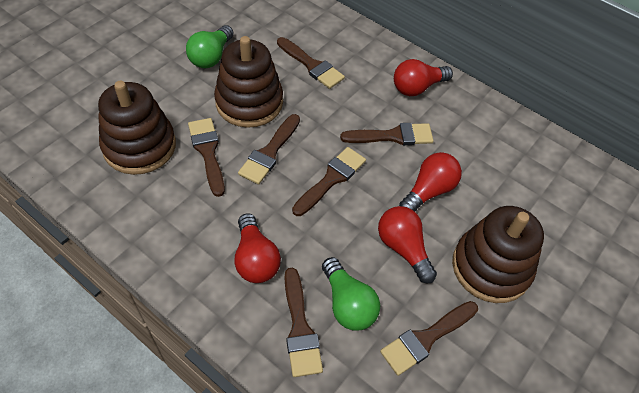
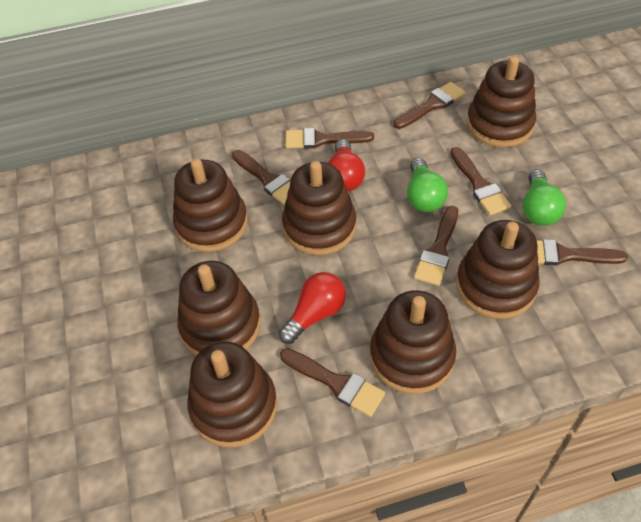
brown stacking toy: [98,81,176,175] [214,36,283,128] [452,206,544,303] = 3 -> [173,158,248,252] [177,261,261,356] [187,341,277,447] [282,161,356,255] [370,290,456,394] [456,220,540,319] [467,56,536,148] = 7
red light bulb: [234,213,281,283] [378,206,437,283] [394,59,453,96] [399,152,462,212] = 4 -> [279,272,346,344] [328,139,365,191] = 2

